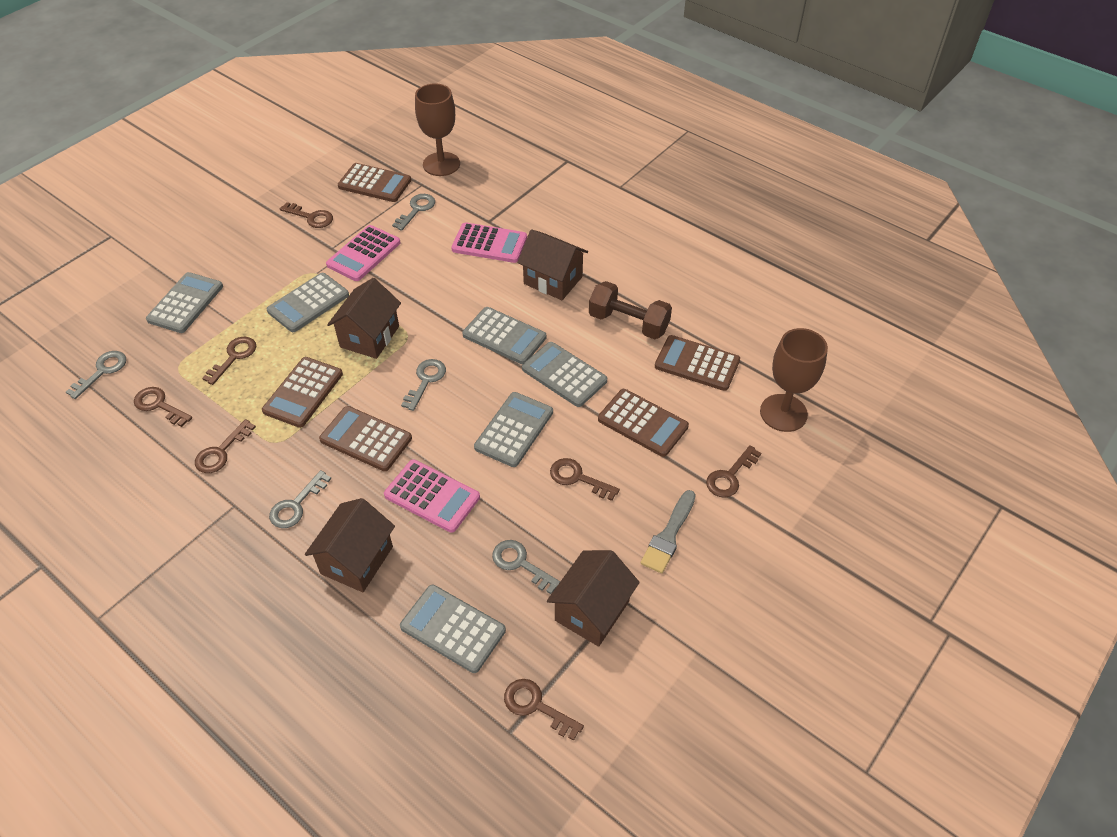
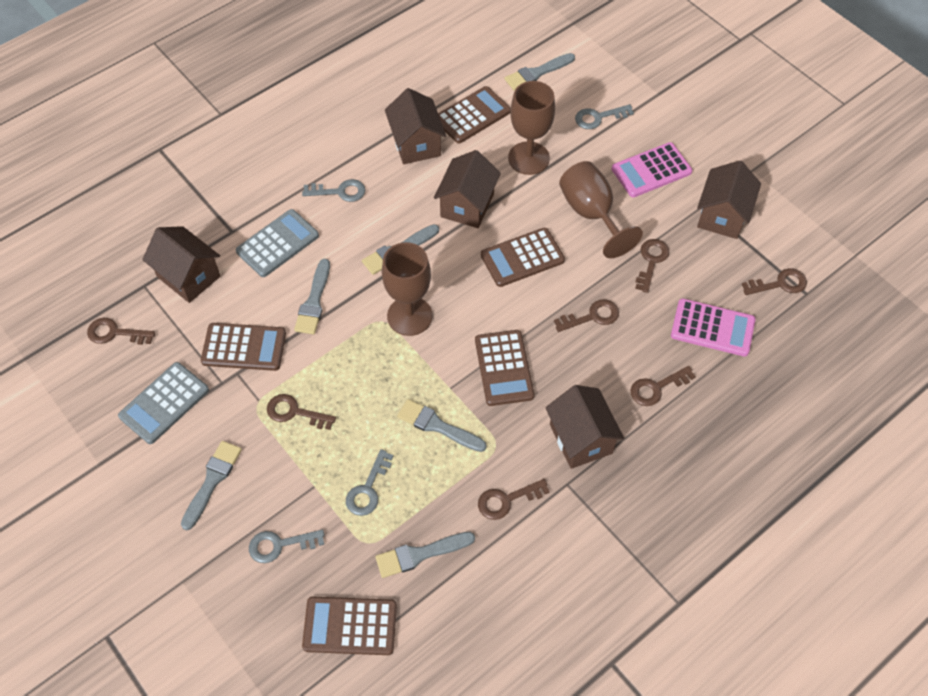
brown dumbbell: [589,281,672,339] = 1 -> none = 0
brown goblet: [415,83,460,176] [760,328,828,432] = 2 -> [382,242,433,336] [508,81,555,175] [559,161,643,258] = 3
brown house: [305,498,395,592] [327,278,401,359] [518,229,588,300] [547,550,640,647] = 4 -> [142,226,220,303] [385,88,446,164] [434,150,501,228] [545,385,624,469] [697,160,761,239] = 5
grey brush: [641,490,696,573] = 1 -> [181,441,242,530] [294,259,330,335] [362,224,439,275] [375,532,475,578] [397,399,487,452] [505,53,575,90] = 6
grey calculator: [146,272,223,333] [267,273,349,332] [400,585,506,673] [462,307,546,364] [474,392,553,467] [522,342,607,407] = 6 -> [118,362,209,444] [236,209,319,277] = 2
grey key: [66,351,126,399] [269,470,331,528] [392,194,435,231] [401,359,446,411] [492,540,560,594] = 5 -> [249,530,324,563] [302,179,365,202] [346,449,393,516] [575,104,634,129] = 4
pink calculator: [326,225,400,281] [384,459,480,533] [451,222,527,263] = 3 -> [612,142,692,197] [671,298,756,357] = 2

